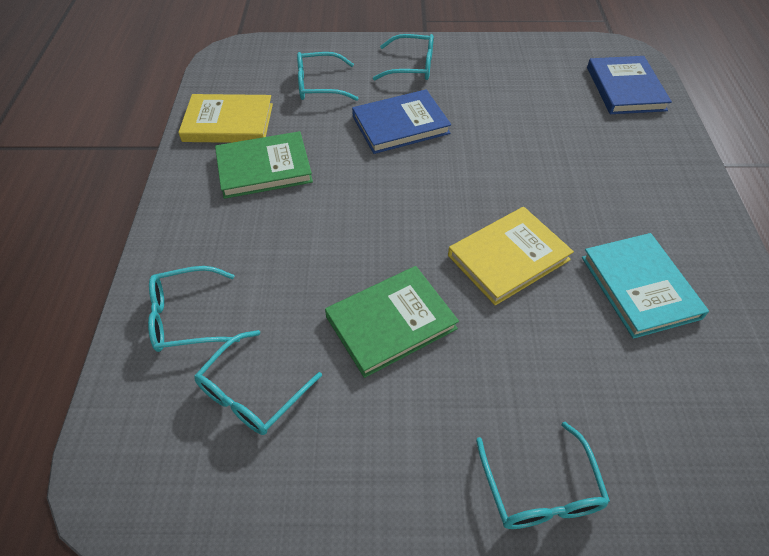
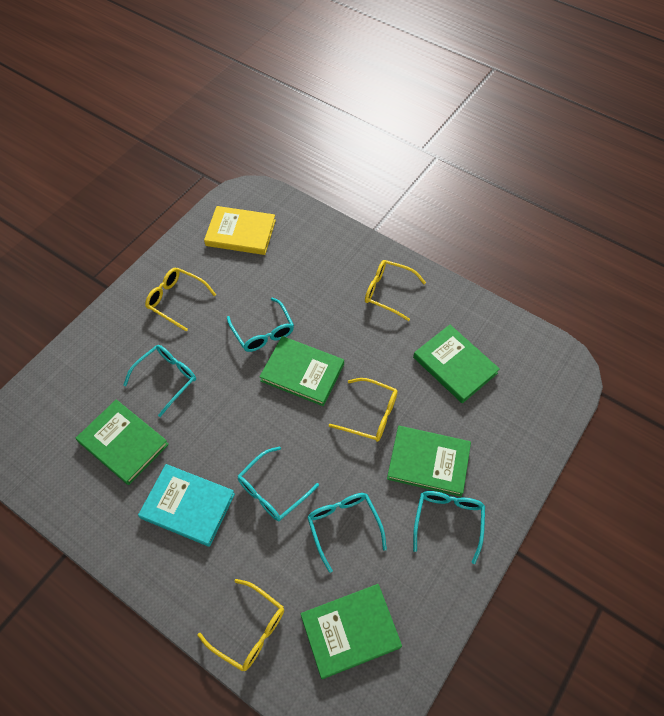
blue book: [352,89,451,154] [587,56,672,114] = 2 -> none = 0
green book: [215,131,313,199] [325,266,459,378] = 2 -> [76,399,169,485] [259,336,344,406] [300,584,402,679] [387,426,471,497] [413,325,500,403] = 5
yellow book: [178,94,273,143] [448,207,574,305] = 2 -> [204,206,276,255] = 1
yellow glasses: none = 0 -> [145,268,216,331] [197,579,284,671] [329,378,398,442] [365,260,426,321] = 4

